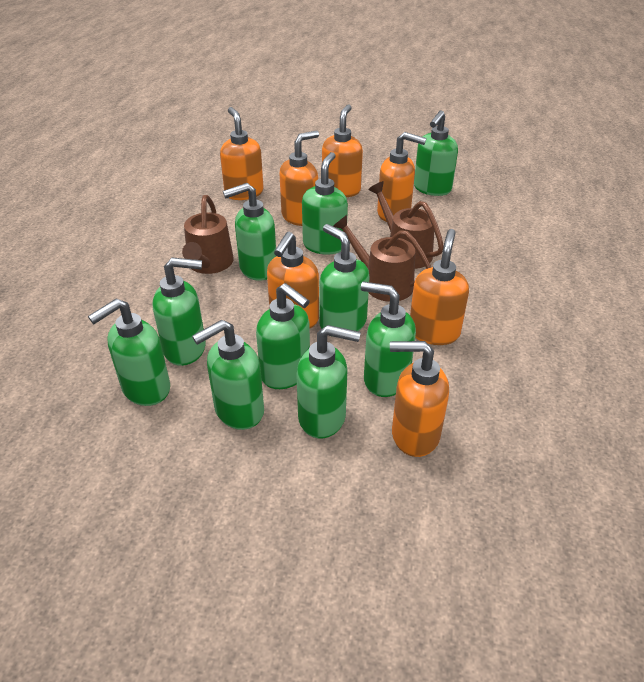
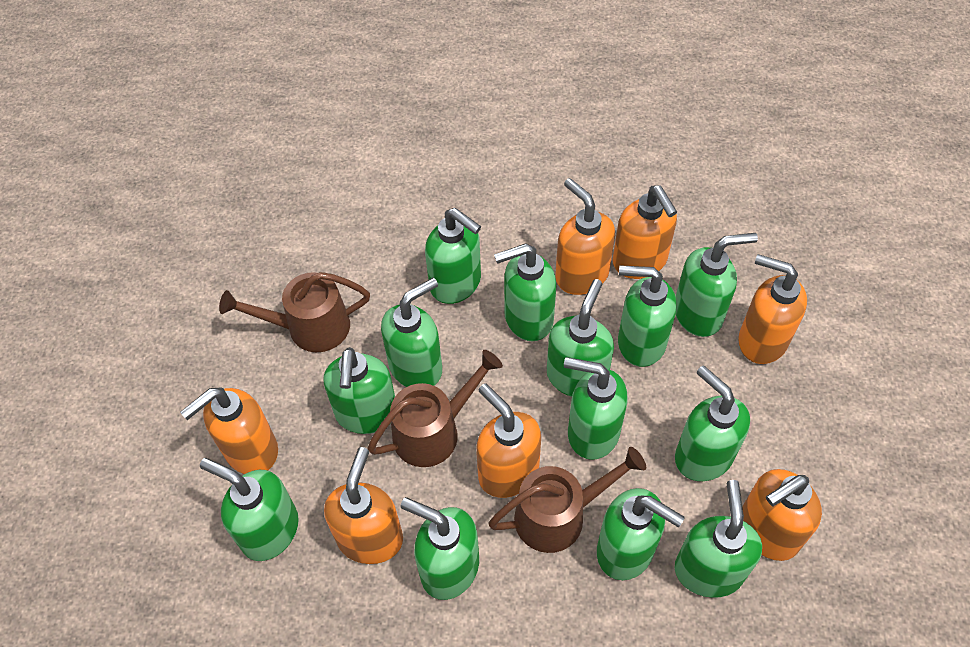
green soap dispenser: [88,299,170,406] [153,257,206,366] [192,320,264,430] [223,183,276,281] [256,283,310,389] [296,325,361,438] [302,152,348,255] [319,224,369,331] [361,281,416,397] [414,110,458,196] = 10 -> [200,458,299,561] [324,347,395,434] [381,278,442,387] [401,497,479,600] [425,208,481,304] [494,243,556,341] [547,279,614,397] [564,357,628,460] [597,488,685,580] [618,265,677,367] [675,365,750,481] [675,480,762,598] [676,233,758,337] = 13

